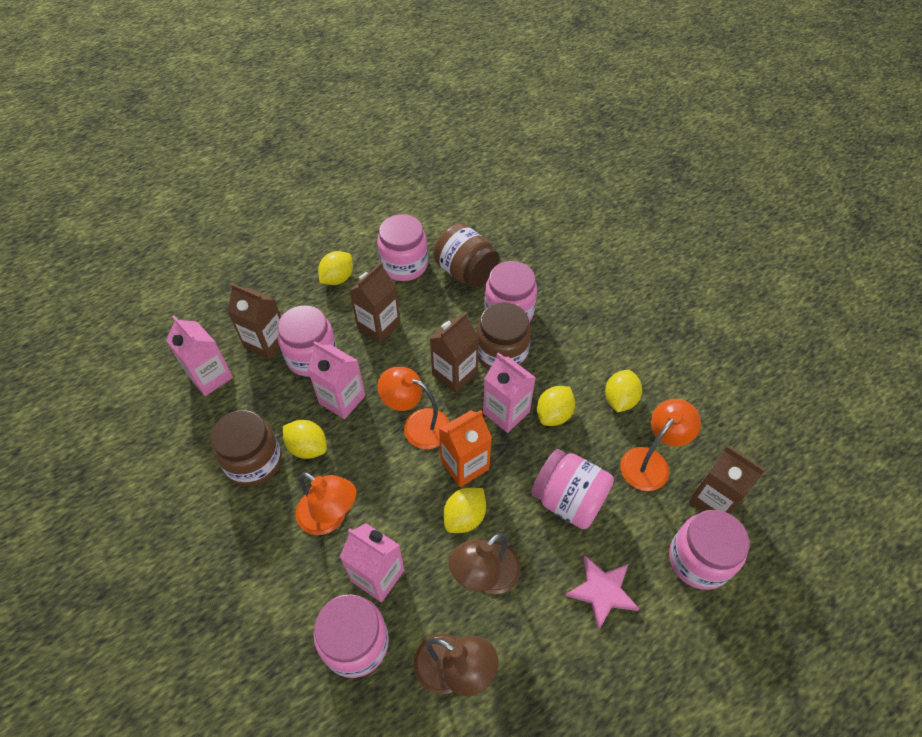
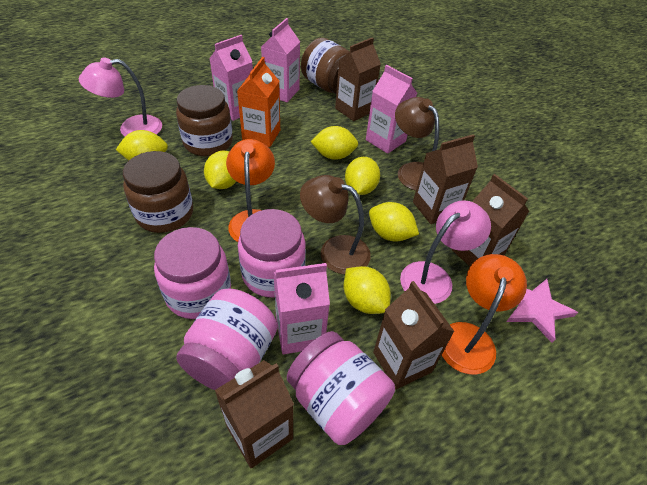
brown carton: [227,283,281,360] [349,262,401,343] [430,312,479,393] [689,445,766,514] = 4 -> [215,360,294,468] [335,37,381,121] [373,281,455,389] [413,134,478,224] [452,174,529,266] = 5
orange lamp: [296,472,356,535] [377,367,449,449] [620,399,701,491] = 3 -> [226,139,275,242] [442,254,527,375] = 2
pink jar: [277,305,337,377] [314,594,389,678] [377,214,428,281] [484,261,537,322] [531,449,614,529] [669,510,749,590] = 6 -> [154,227,231,319] [176,289,277,390] [238,209,306,298] [287,331,395,445] = 4
pink lamp: none = 0 -> [79,57,162,137] [400,200,491,304] = 2
yellow lemon: [283,420,327,459] [318,251,353,285] [443,488,486,533] [537,386,575,426] [605,370,642,413] = 5 -> [116,130,168,161] [204,151,237,189] [311,126,358,160] [343,266,391,314] [345,157,380,195] [369,202,419,241] = 6

